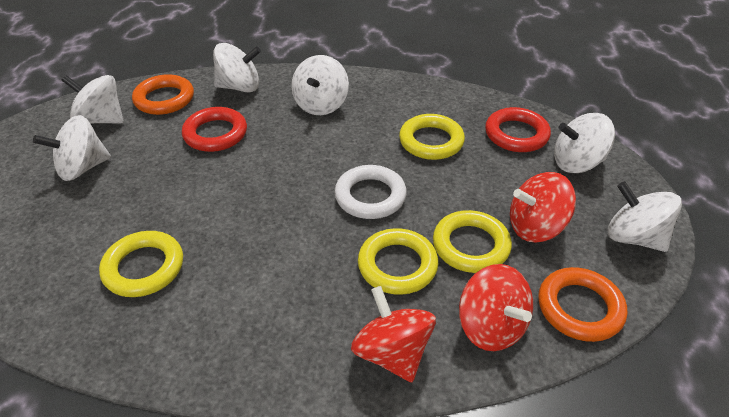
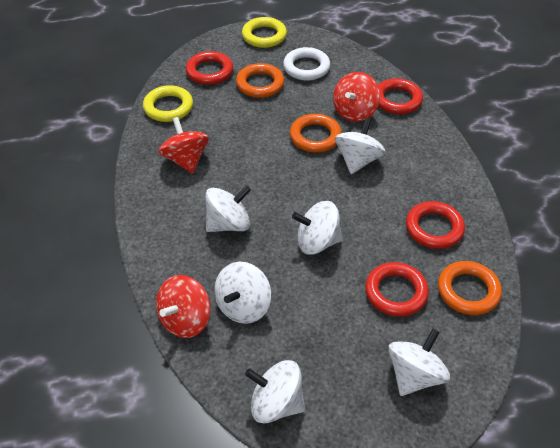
orange ring: [132,74,194,115] [538,267,627,342] = 2 -> [236,63,284,98] [290,114,342,153] [438,261,502,315] = 3
red ring: [182,107,247,152] [485,107,551,152] = 2 -> [186,51,233,85] [365,262,429,317] [378,78,423,114] [406,201,465,249] = 4
yellow ring: [99,231,183,297] [358,228,438,295] [399,114,465,160] [433,210,512,273] = 4 -> [143,85,193,122] [242,17,287,48] = 2

